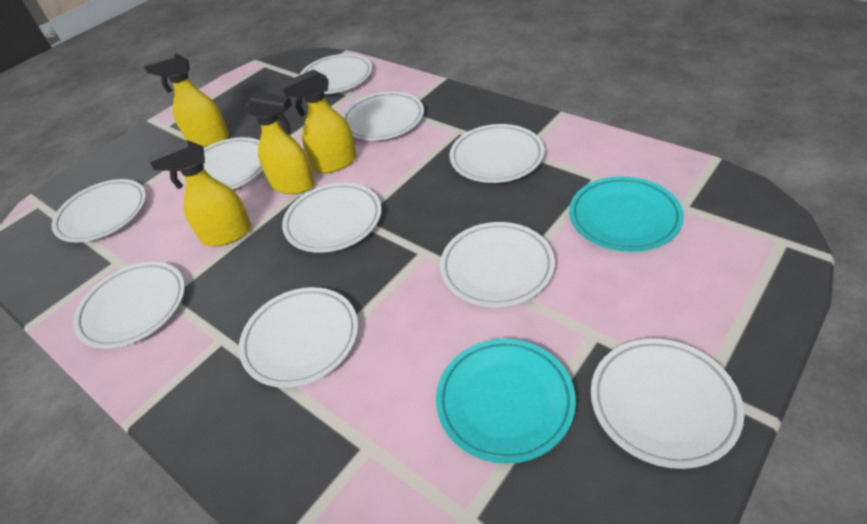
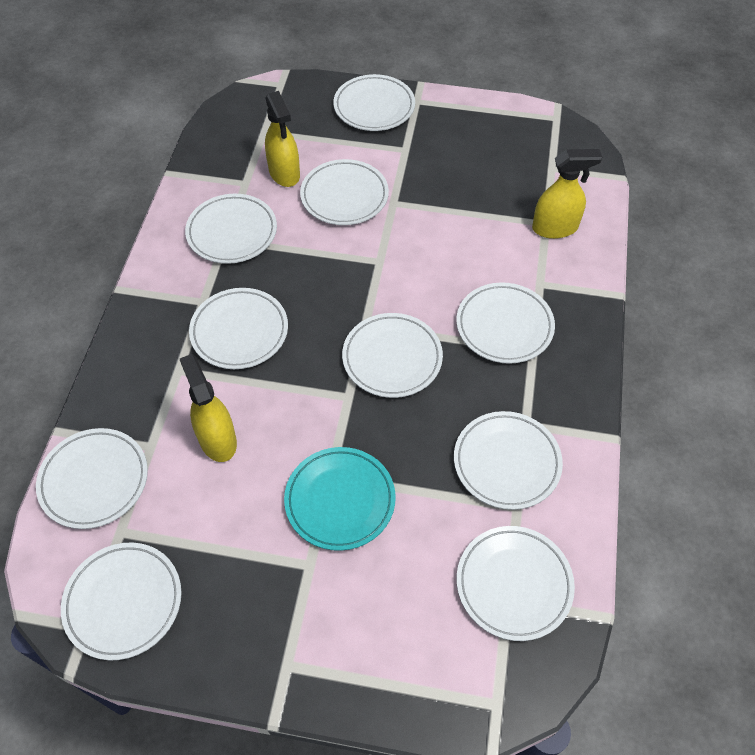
turquoise plate: [436,339,576,464] [569,176,684,252] = 2 -> [284,447,396,551] = 1
yellow spray bottle: [144,53,229,147] [150,140,251,247] [245,91,315,194] [281,69,357,173] = 4 -> [180,354,237,462] [265,91,300,187] [532,149,602,239] = 3

